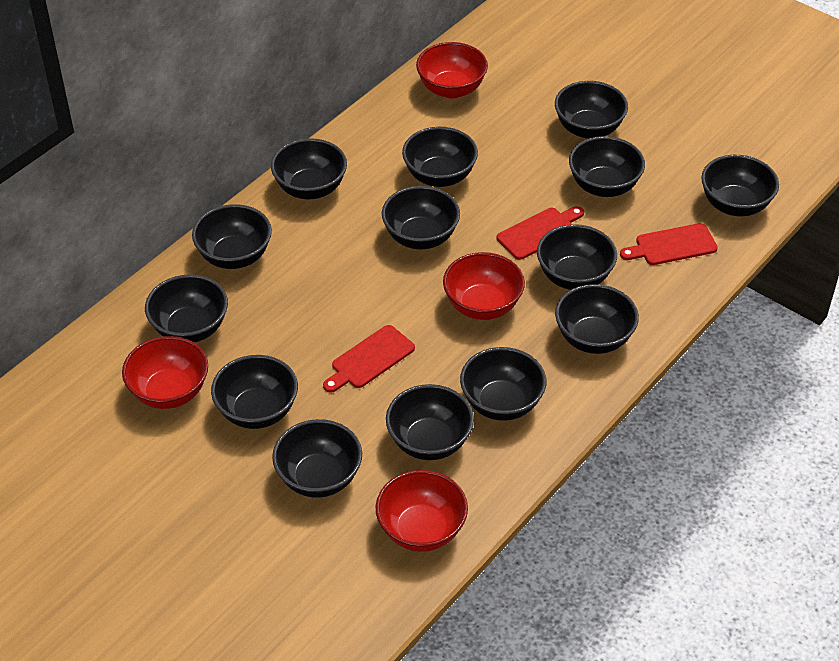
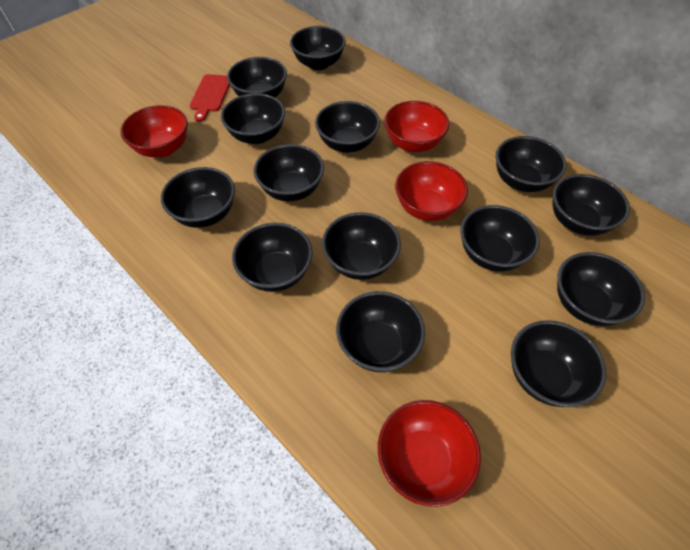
red cutting board: [323,325,415,393] [497,206,584,260] [620,223,718,265] = 3 -> [190,74,230,122] = 1

